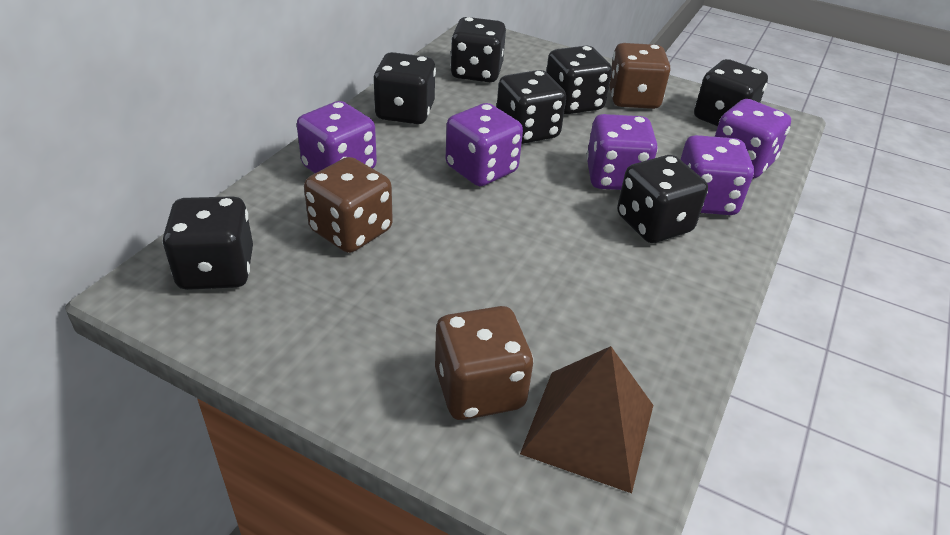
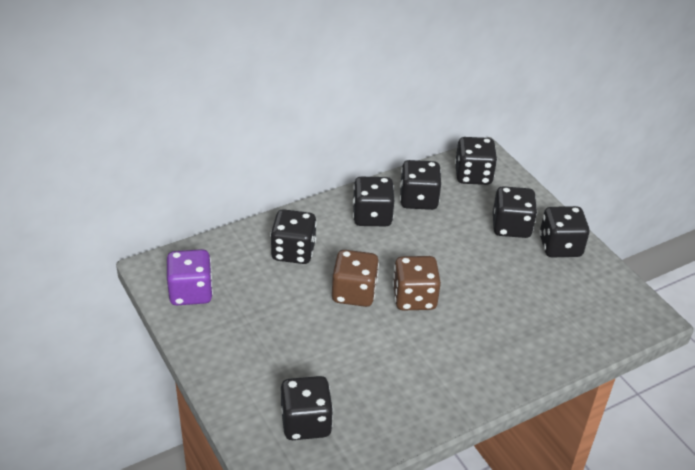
brown dice: [304,157,393,253] [435,306,533,420] [609,43,670,109] = 3 -> [332,250,379,307] [393,256,441,310] = 2
brown pyramid: [520,346,653,493] = 1 -> none = 0
purple dice: [297,101,377,173] [446,103,523,186] [586,114,658,190] [680,135,754,215] [715,99,791,178] = 5 -> [167,249,213,305] = 1

